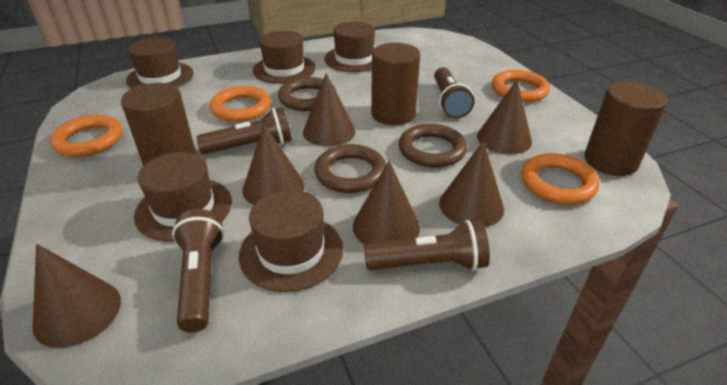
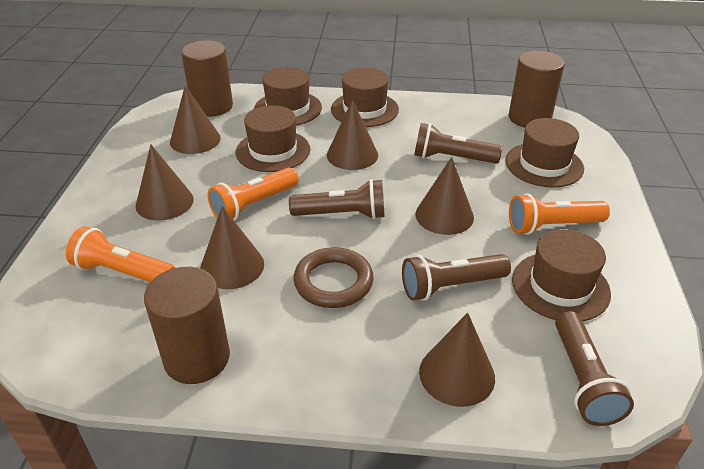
brown ring: [278,77,336,111] [314,144,386,193] [399,123,467,168] = 3 -> [293,247,374,308] = 1
orange flashlight: none = 0 -> [66,226,175,282] [208,167,299,221] [509,193,610,235] = 3
orange ring: [50,115,123,157] [210,86,271,122] [492,70,550,102] [521,153,599,205] = 4 -> none = 0

